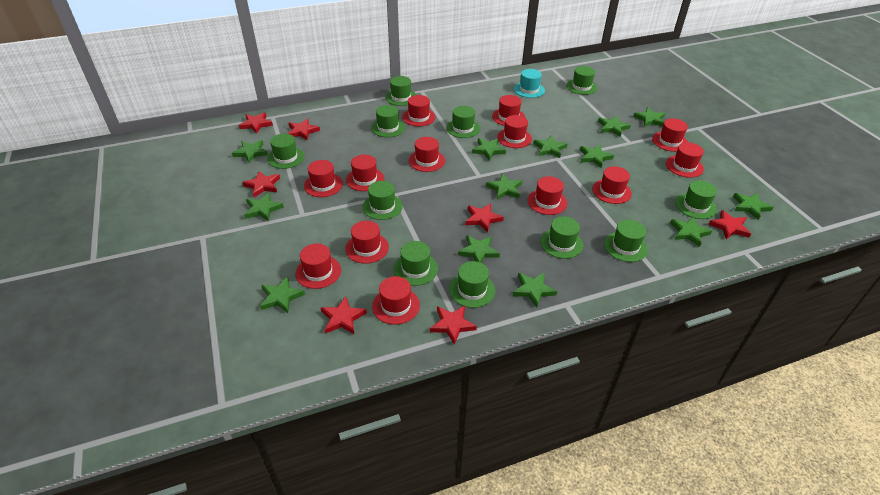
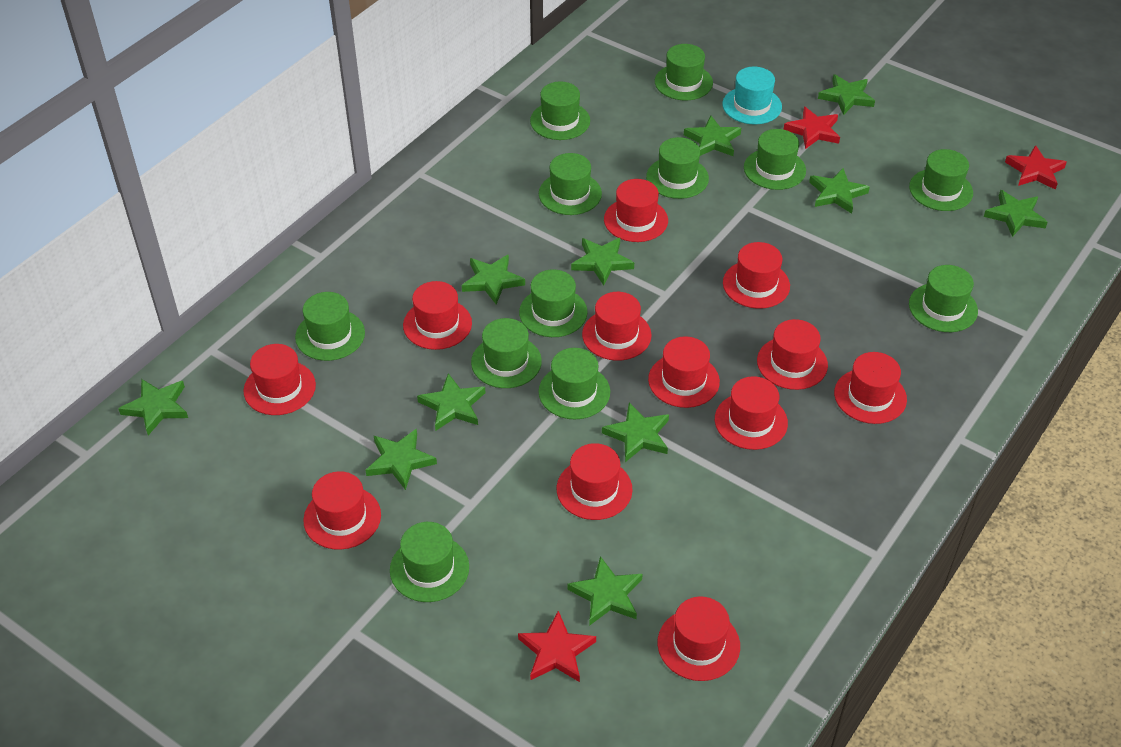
green hat: [267,134,305,169] [362,181,403,220] [371,105,405,137] [385,76,416,106] [393,241,438,286] [446,106,480,138] [449,261,495,308] [540,216,583,259] [566,66,597,95] [604,220,648,262] [675,180,717,219] = 11 -> [295,292,365,361] [390,522,469,602] [471,318,542,388] [519,269,587,337] [530,81,590,140] [538,348,610,419] [539,153,602,215] [646,137,709,199] [655,44,713,100] [744,129,806,190] [909,149,973,211] [909,265,978,332] = 12
green star: [232,140,268,163] [244,193,284,221] [260,276,305,313] [458,235,500,263] [472,138,506,161] [486,174,522,199] [513,273,557,308] [533,136,568,158] [580,145,614,168] [598,116,631,137] [633,107,665,127] [670,217,712,247] [733,193,773,220] = 13 -> [118,379,188,435] [366,429,437,490] [417,373,486,430] [462,254,525,304] [568,556,642,626] [571,238,634,286] [602,403,669,462] [684,116,741,156] [809,168,870,214] [818,74,875,115] [984,190,1048,237] = 11
red hat: [295,244,341,289] [304,160,343,197] [345,221,389,264] [346,154,384,191] [372,276,420,325] [402,95,436,127] [409,137,445,172] [492,95,525,126] [497,115,532,148] [528,176,567,215] [592,166,632,204] [652,118,688,152] [666,142,704,178] = 13 -> [243,344,316,415] [303,471,381,550] [403,281,472,350] [557,443,633,520] [582,292,652,361] [604,179,668,242] [648,336,720,408] [658,596,740,681] [715,376,788,450] [723,242,790,309] [757,319,828,390] [834,352,907,424] = 12
red star: [239,112,273,134] [242,171,280,197] [288,119,320,140] [321,296,367,335] [430,306,477,345] [465,203,504,233] [708,210,751,239] = 7 -> [518,611,596,682] [783,107,840,149] [1005,145,1067,190] = 3

